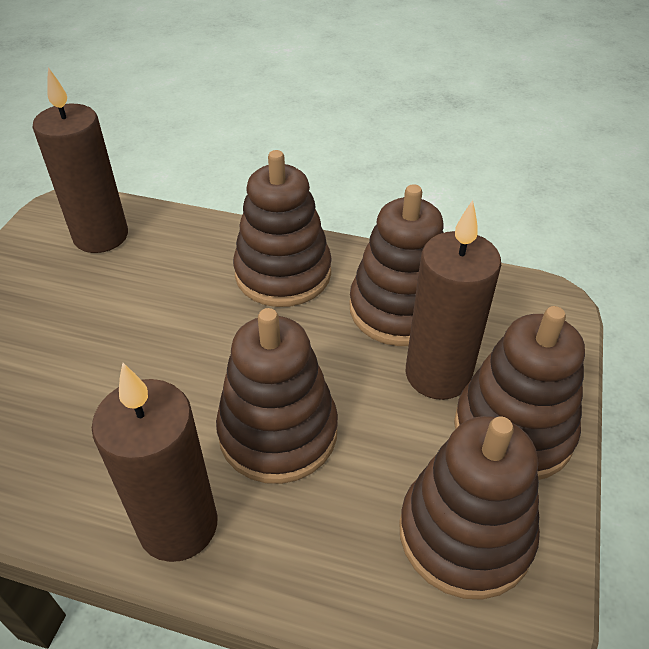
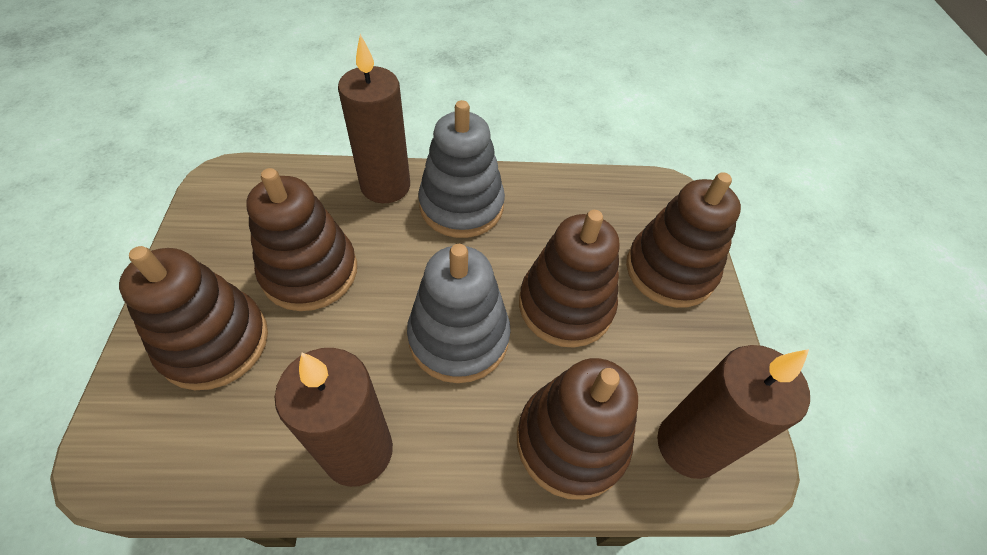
grey stacking toy: none = 0 -> [407,244,511,383] [418,100,505,238] = 2

